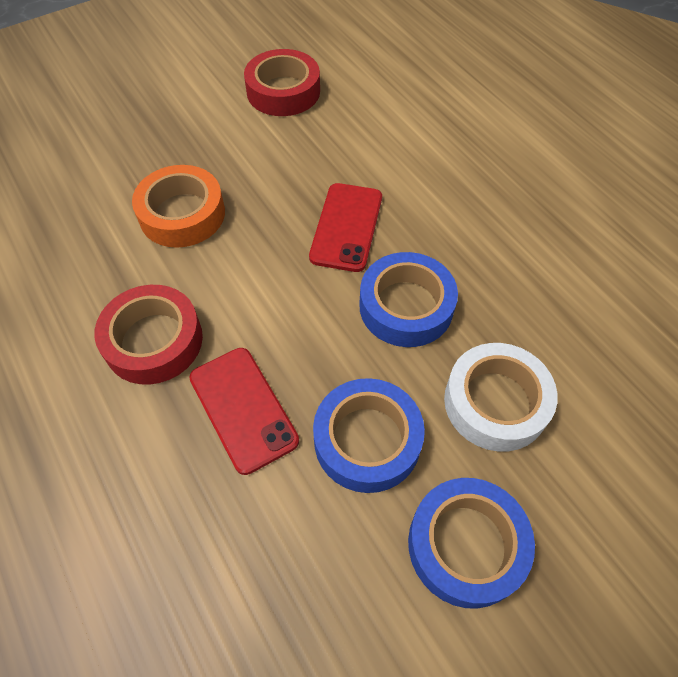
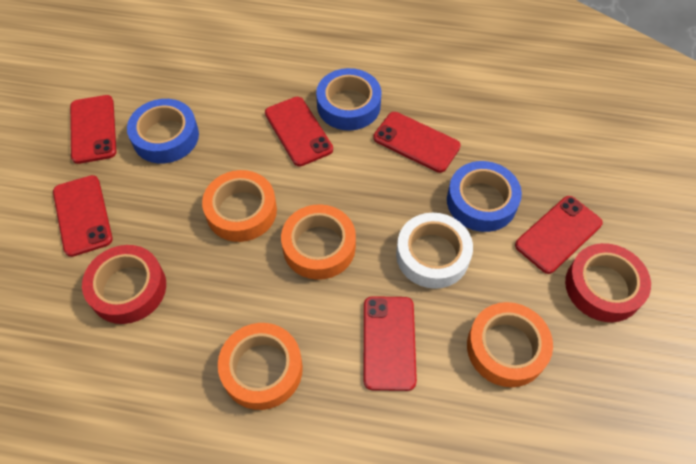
orange tape: [132,165,225,248] = 1 -> [202,170,277,242] [218,323,303,410] [281,204,356,280] [467,302,553,387] = 4
red phone: [189,348,299,475] [309,183,382,272] = 2 -> [53,175,113,257] [70,95,117,164] [265,97,333,166] [364,296,417,391] [373,112,461,173] [515,196,603,274] = 6

